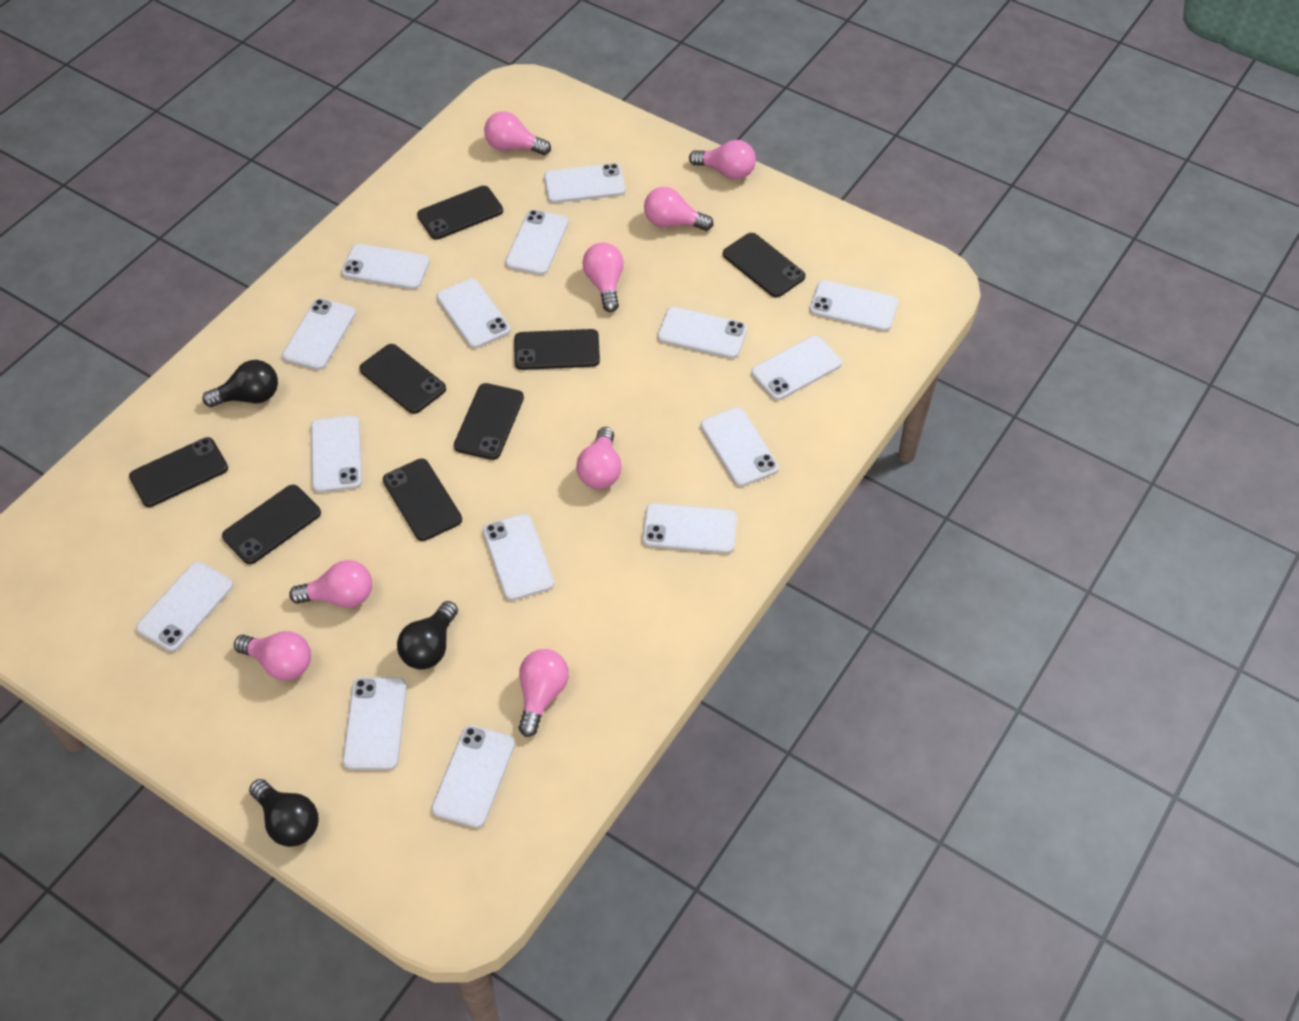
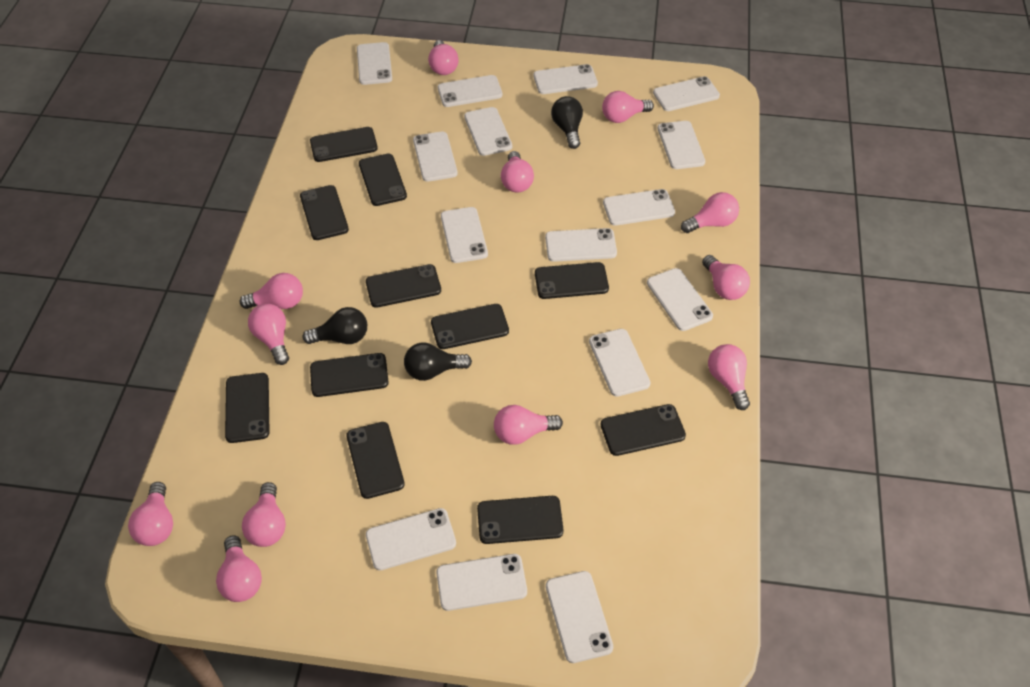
black phone: [129,437,228,507] [222,485,321,564] [359,344,446,414] [383,459,462,541] [417,186,503,240] [454,383,524,460] [514,329,600,370] [723,233,805,297] = 8 -> [225,373,269,443] [300,185,349,240] [310,127,378,162] [310,353,389,397] [346,422,405,499] [359,154,407,206] [366,264,441,308] [431,304,509,349] [477,496,564,544] [535,262,609,299] [601,404,686,456] = 11
pink light bulb: [234,631,311,681] [289,560,372,608] [484,111,551,155] [519,649,569,737] [576,427,622,489] [582,243,624,312] [644,187,713,231] [689,140,756,180] = 8 -> [128,482,173,546] [216,535,262,602] [240,273,303,309] [242,482,286,547] [248,303,289,365] [428,40,459,75] [494,405,563,445] [501,151,534,192] [602,91,654,123] [681,192,739,233] [702,255,750,300] [708,344,750,410] = 12

